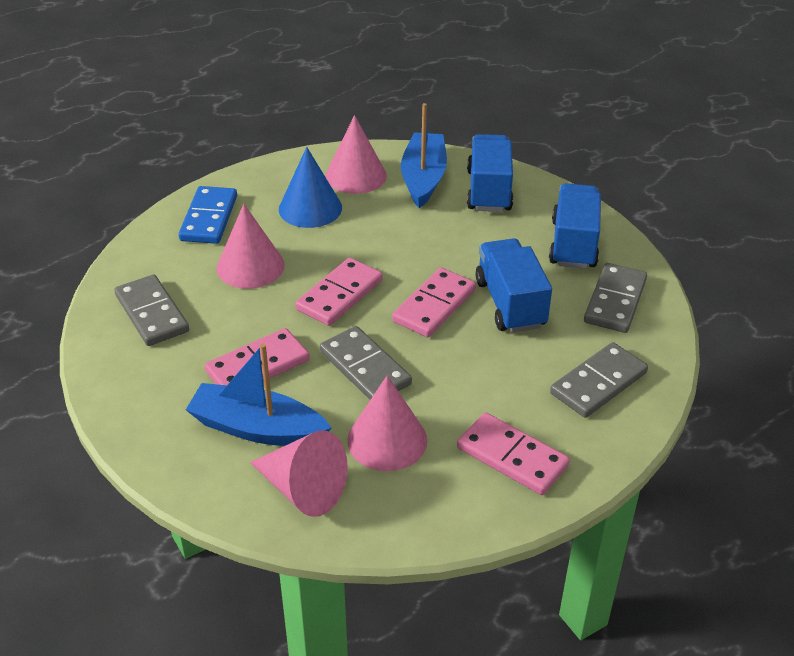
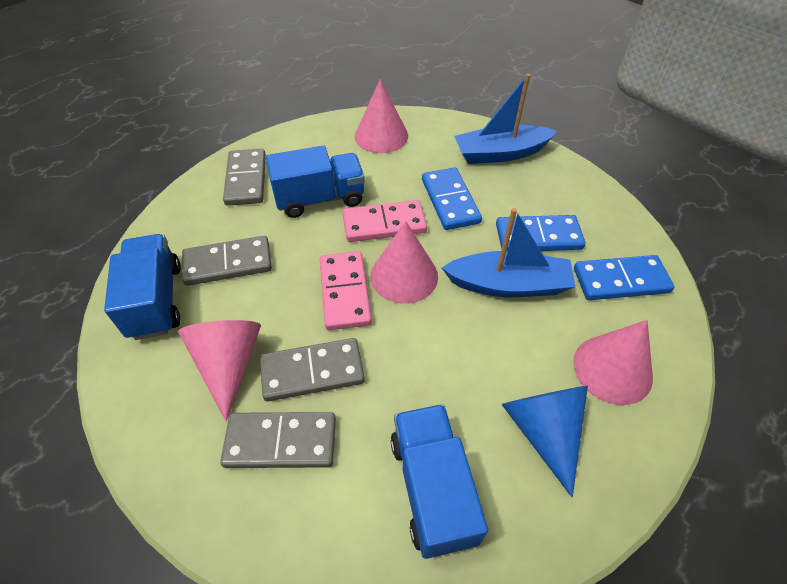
blue domino: [179,186,237,244] = 1 -> [422,167,482,230] [496,215,585,251] [574,255,674,300] = 3
pink domino: [205,328,310,385] [295,258,383,326] [392,268,476,337] [457,412,570,495] = 4 -> [320,251,372,330] [342,200,427,242] = 2

